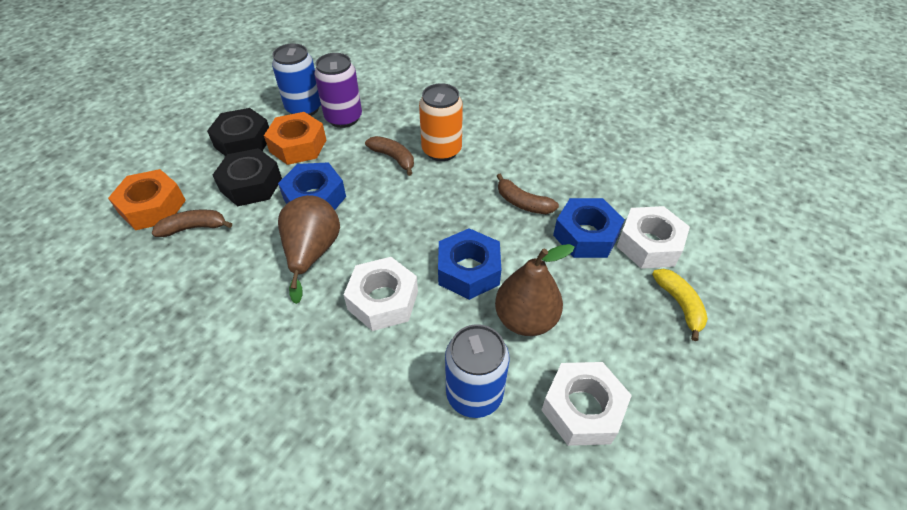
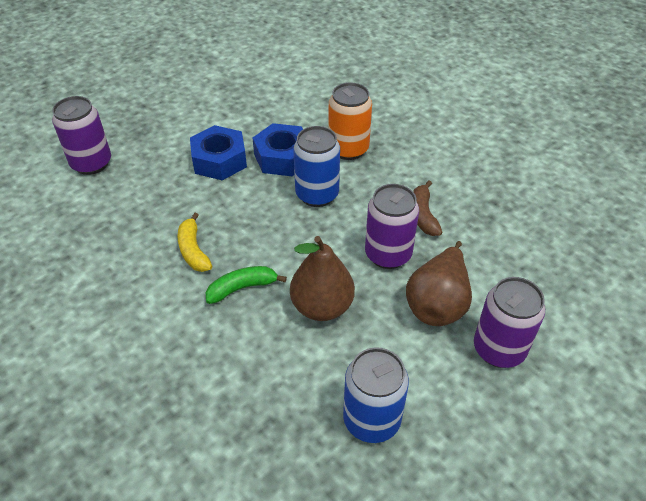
black nut: [207,108,269,156] [213,148,282,206] = 2 -> none = 0
blue nut: [278,162,346,210] [438,228,501,300] [553,198,625,258] = 3 -> [190,125,247,180] [252,123,303,176] = 2
brown banana: [152,209,232,237] [365,136,414,176] [497,174,559,214] = 3 -> [413,181,442,236] = 1
green banana: none = 0 -> [206,266,287,304] = 1
orange nut: [108,169,186,230] [264,112,326,165] = 2 -> none = 0
purple can: [314,53,362,128] = 1 -> [52,96,111,175] [365,184,419,269] [474,277,545,368] = 3
white nut: [343,257,418,331] [542,362,632,446] [616,206,690,269] = 3 -> none = 0

